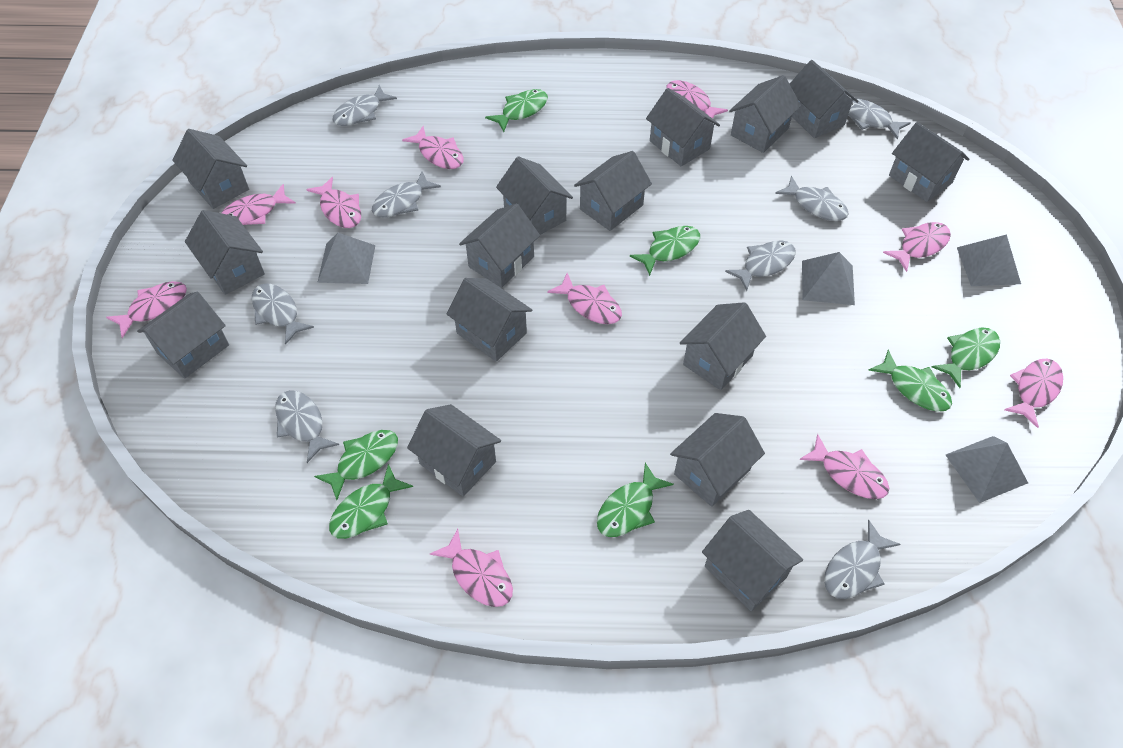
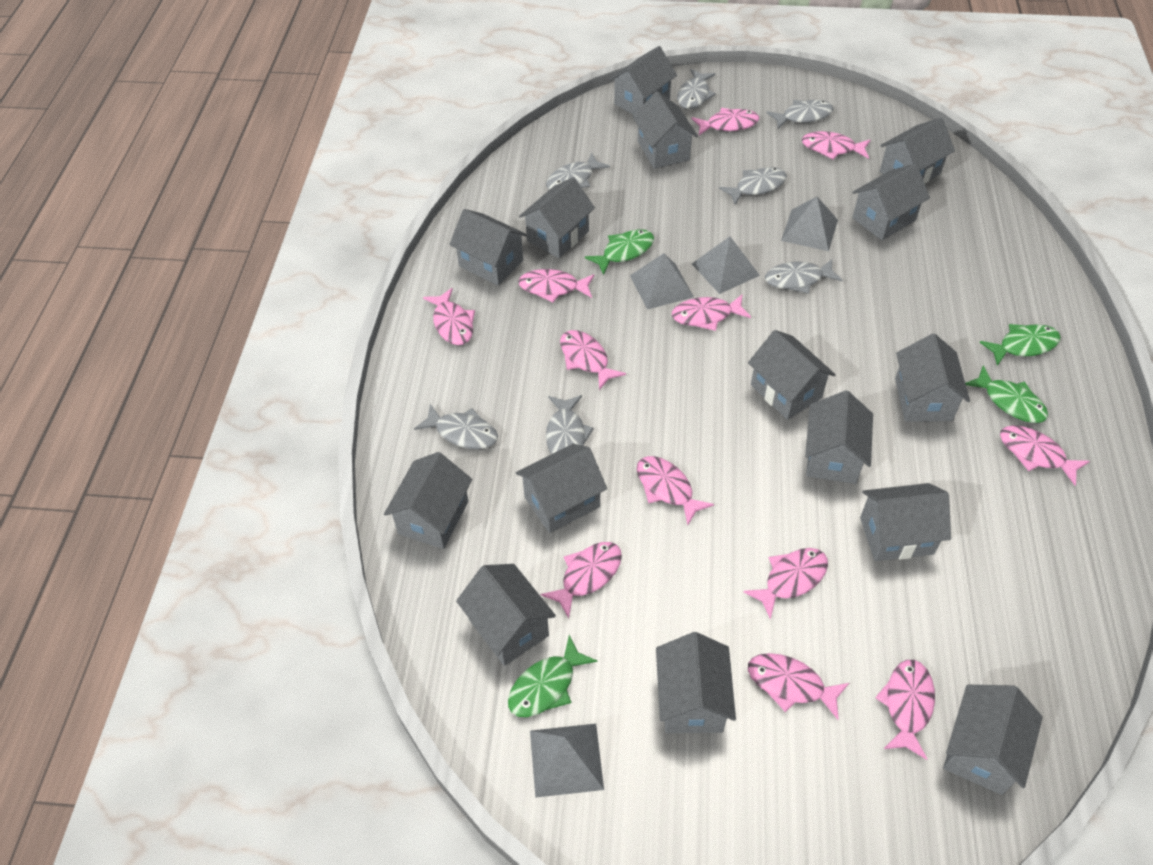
green fish: [314,430,398,500] [329,464,413,539] [485,89,548,132] [597,463,674,537] [630,226,700,276] [868,350,952,412] [932,328,1000,388] = 7 -> [508,635,597,717] [585,229,654,275] [965,365,1048,423] [979,324,1061,366] = 4
grey fish: [252,284,314,345] [275,390,339,463] [333,85,397,126] [372,171,441,218] [725,240,796,291] [775,176,849,221] [824,520,901,599] [848,98,910,140] = 8 -> [414,404,498,449] [546,153,610,190] [546,395,594,454] [677,69,716,109] [719,167,787,205] [765,259,842,294] [767,100,833,129] = 7
pink fish: [106,281,187,338] [222,184,296,225] [306,177,361,228] [402,126,464,169] [430,529,513,607] [547,273,622,324] [666,80,728,119] [799,434,889,499] [883,222,951,272] [1004,359,1063,428] = 10 -> [423,288,475,345] [518,269,595,303] [540,542,622,618] [560,330,626,390] [637,456,714,525] [672,294,751,331] [692,108,759,135] [743,548,828,619] [748,653,849,719] [802,131,871,160] [875,660,935,760] [1000,425,1090,486] = 12

